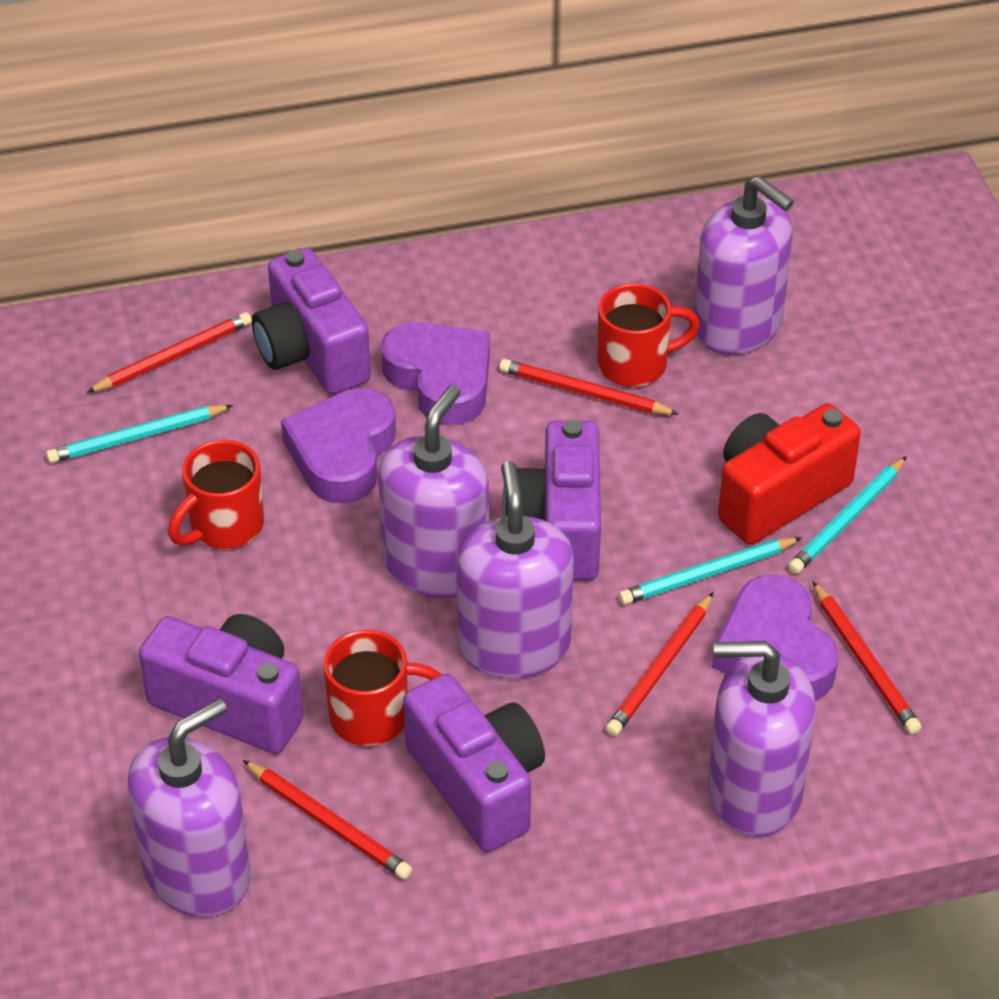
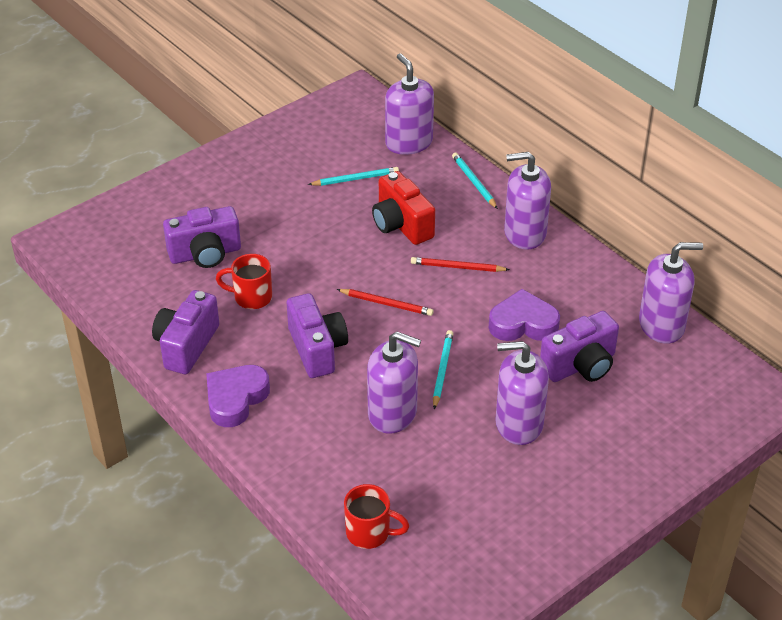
purple heart: [281,388,396,504] [381,322,490,425] [712,575,839,700] = 3 -> [206,365,270,427] [489,289,560,341] = 2
red mug: [168,440,264,549] [323,630,442,746] [597,283,700,387] = 3 -> [216,254,272,309] [344,484,409,549] = 2
red pencil: [86,312,252,393] [243,760,412,879] [499,359,679,415] [606,592,713,736] [812,581,921,734] = 5 -> [337,289,434,316] [411,257,510,272] = 2

